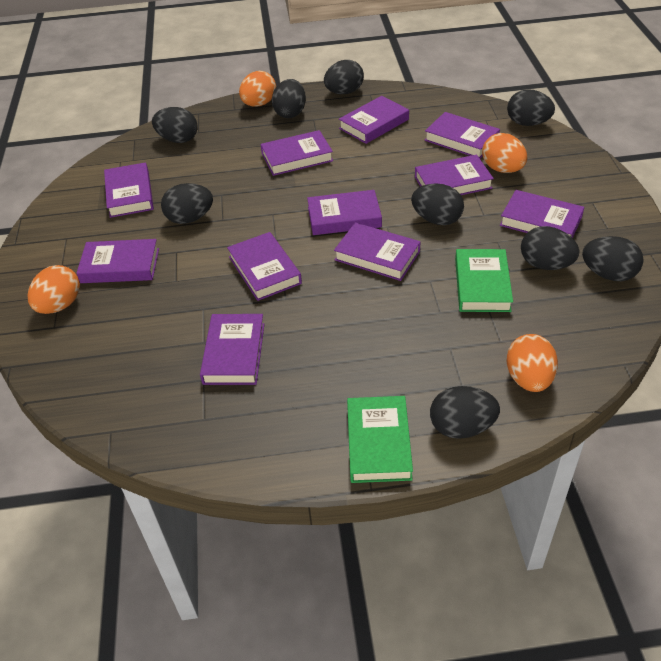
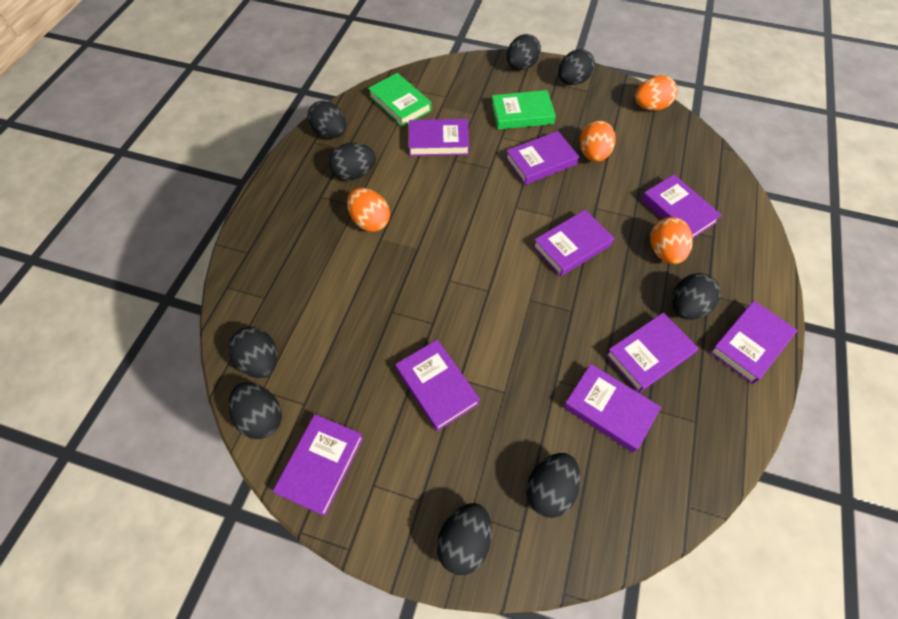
purple book: [76,239,159,283] [104,162,154,218] [200,314,264,385] [227,232,302,301] [261,130,333,176] [307,190,382,235] [334,222,420,281] [339,96,409,144] [415,155,494,195] [425,112,500,158] [500,190,584,238] = 11 -> [273,414,364,516] [395,339,480,431] [409,119,469,156] [505,131,579,185] [533,210,614,277] [563,364,661,453] [606,312,699,393] [641,175,722,238] [709,301,797,384] = 9

